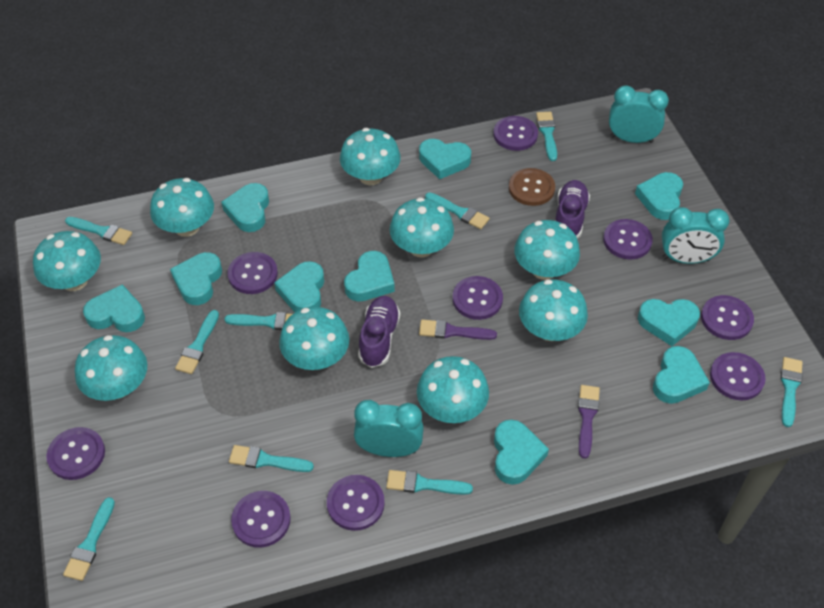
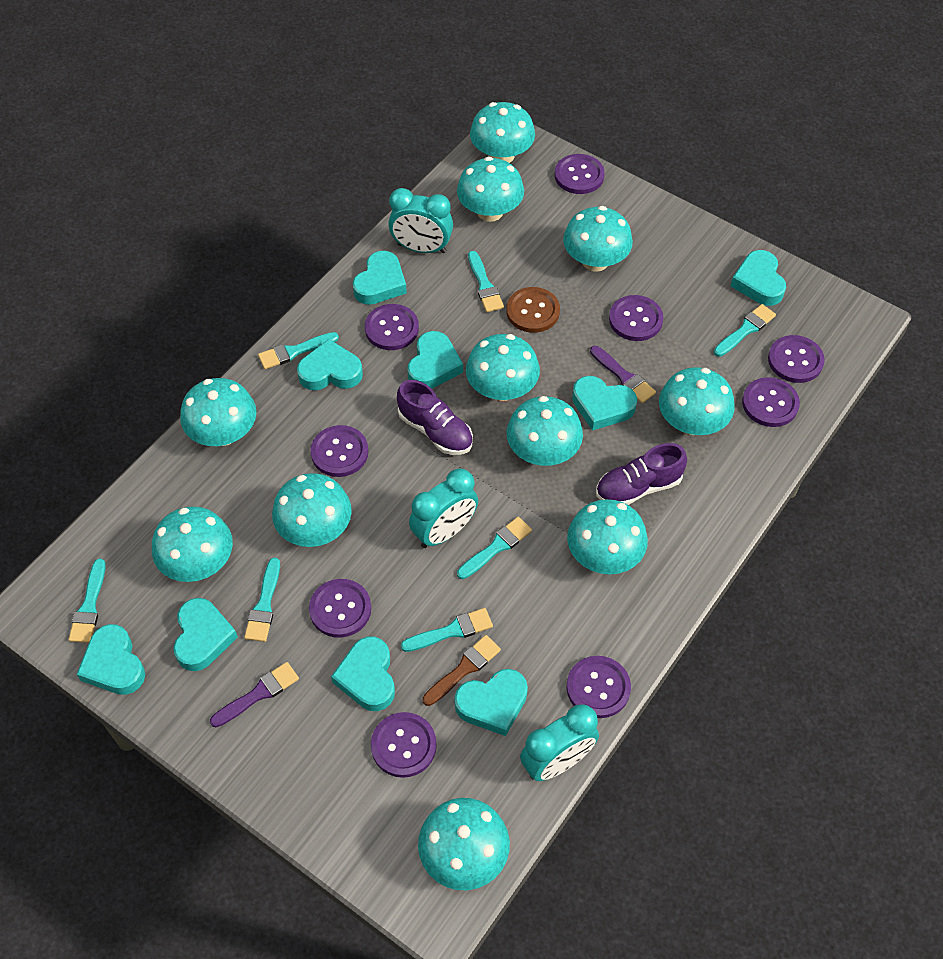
brown brush: none = 0 -> [423,635,501,706] = 1
turquoise brush: [63,497,115,581] [65,217,132,245] [175,310,219,374] [224,312,292,330] [229,445,314,472] [386,470,473,495] [425,192,490,229] [536,112,557,161] [781,357,803,427] = 9 -> [69,559,106,643] [244,557,280,642] [258,332,339,369] [401,608,493,652] [457,517,532,579] [468,251,504,312] [714,304,776,357] = 7
turquoise heart: [83,284,145,332] [170,252,222,305] [221,183,269,232] [274,261,324,312] [344,251,395,302] [419,139,471,179] [494,420,549,485] [635,172,683,220] [638,299,700,346] [653,346,710,404] = 10 -> [77,624,145,695] [173,598,238,671] [297,339,363,390] [331,636,395,711] [353,251,407,305] [407,331,463,389] [454,669,528,736] [572,376,637,431] [731,250,786,306] = 9
turquoise mushroom: [33,231,101,291] [75,335,147,401] [150,178,214,237] [279,307,349,370] [340,128,401,185] [390,197,454,257] [417,356,489,423] [514,220,580,280] [519,279,588,341] = 9 -> [152,506,233,582] [180,378,256,446] [272,473,352,547] [418,798,510,890] [457,157,524,222] [466,334,540,401] [470,102,535,163] [506,396,583,466] [563,206,633,272] [567,499,648,574] [659,367,734,435] = 11

